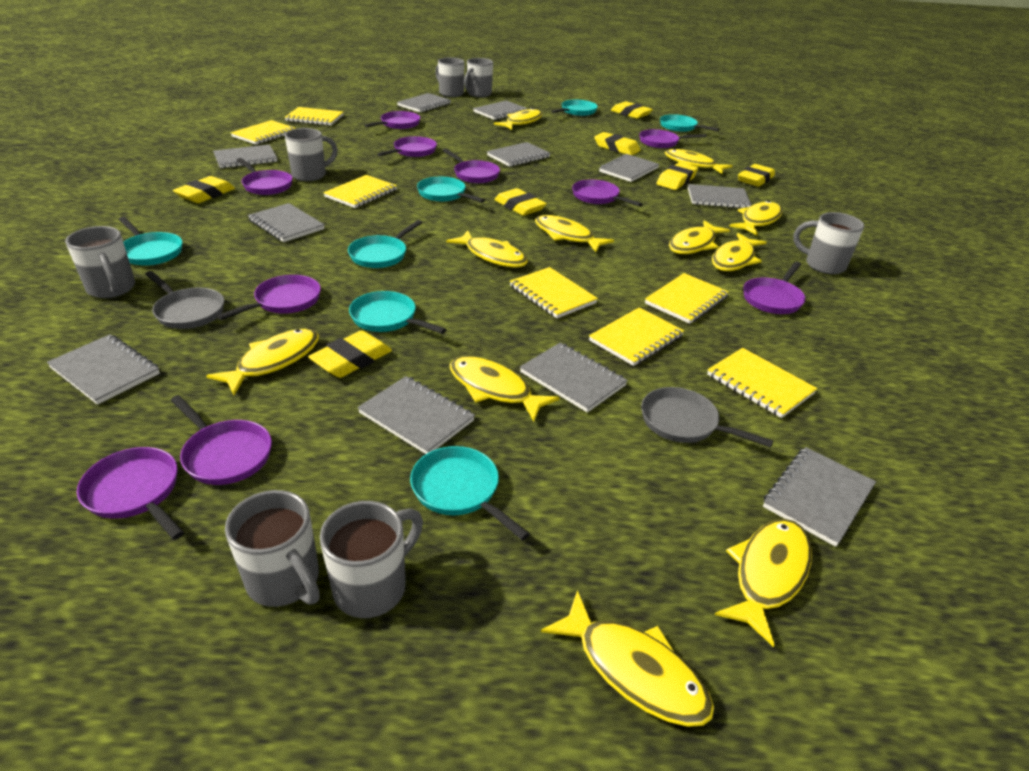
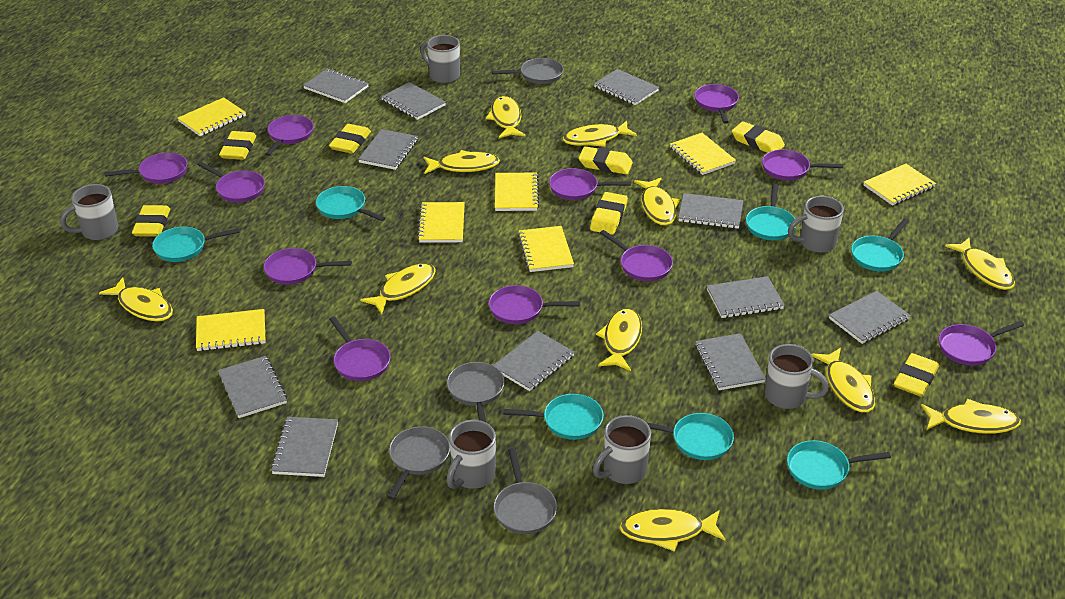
grey mug: [65,226,135,298] [225,490,320,607] [285,128,338,181] [320,501,423,618] [435,58,465,97] [464,58,493,97] [793,212,864,275] = 7 -> [60,184,118,240] [420,35,460,83] [447,420,496,489] [593,415,651,484] [765,344,829,409] [788,196,844,253] = 6
grey pan: [145,271,224,329] [641,387,773,448] = 2 -> [387,426,450,500] [447,362,505,422] [492,58,564,84] [493,448,557,534] = 4
purple pan: [77,447,184,540] [171,395,272,485] [217,275,321,320] [237,158,293,195] [364,111,420,129] [377,136,437,157] [443,149,500,183] [572,179,643,207] [639,129,707,148] [743,261,806,314] = 10 -> [104,153,187,184] [197,162,265,203] [263,248,352,285] [265,115,314,156] [329,316,391,381] [489,285,580,324] [549,168,631,200] [600,230,673,281] [694,84,739,124] [762,149,843,180] [939,321,1024,366] = 11

